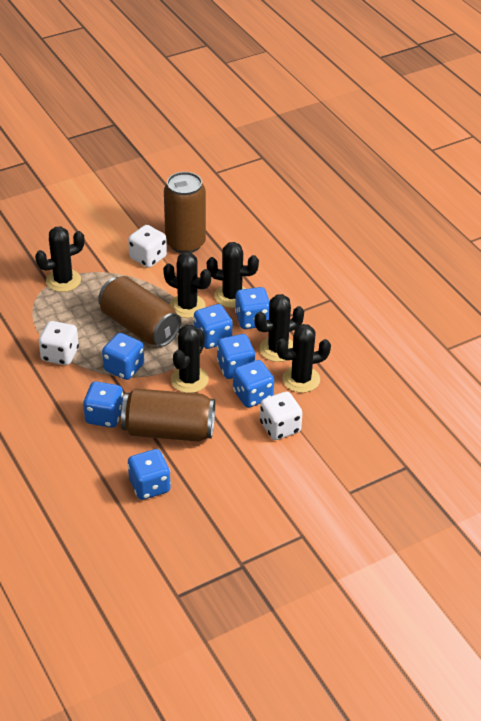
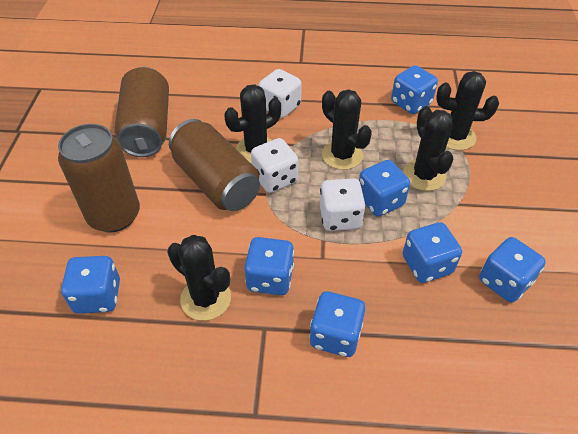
black cactus: [35,226,85,292] [163,252,211,318] [171,324,209,393] [207,242,259,308] [255,294,304,362] [276,324,331,393] = 6 -> [167,235,231,321] [224,84,281,164] [322,89,372,170] [403,106,453,191] [436,71,499,150] = 5

